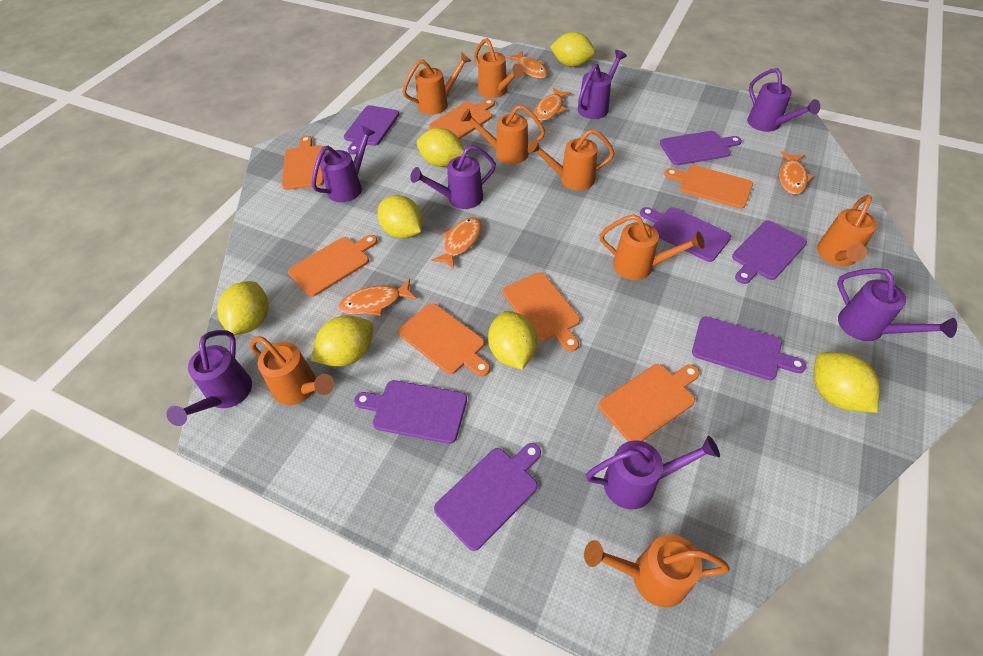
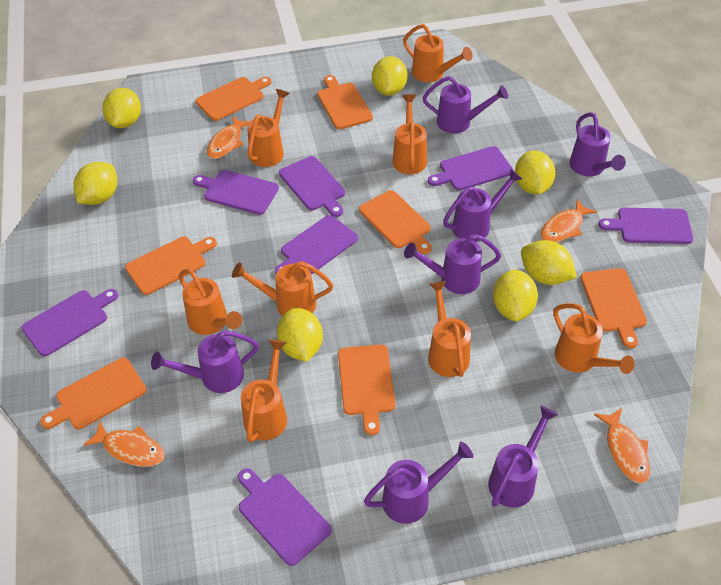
orange fish: [338,279,417,316] [431,217,482,269] [506,51,548,79] [534,87,572,121] [779,151,814,194] = 5 -> [83,420,165,467] [207,116,250,159] [541,199,597,242] [594,408,650,484] = 4

